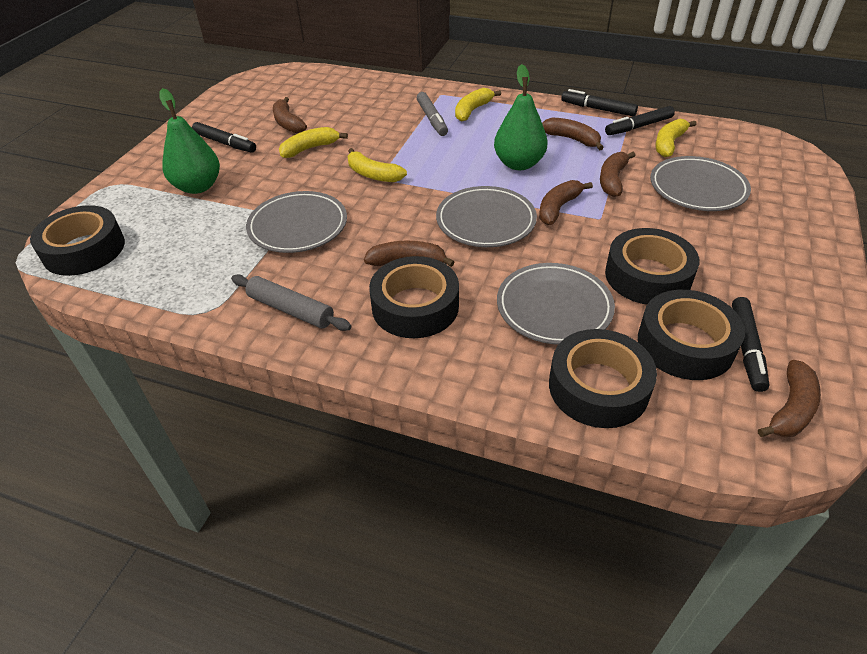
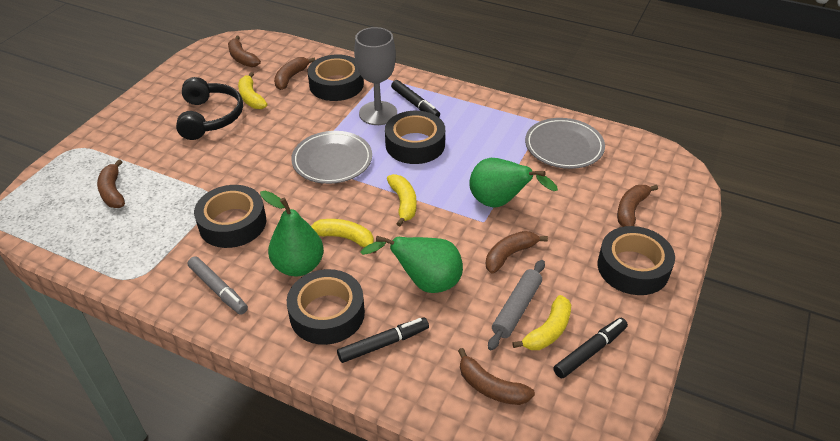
black headphones: none = 0 -> [176,77,243,140] = 1
black marker: [192,122,256,153] [561,89,638,116] [605,106,675,135] [732,297,769,392] = 4 -> [337,317,429,363] [391,80,440,117] [553,318,628,379] = 3
green pear: [159,88,220,194] [494,64,548,170] = 2 -> [260,191,324,276] [360,236,463,293] [469,158,558,207] = 3
grey goblet: none = 0 -> [354,27,397,125] = 1
grey plate: [246,191,347,253] [436,186,537,247] [497,263,615,345] [650,156,751,211] = 4 -> [291,131,372,184] [525,118,605,169] = 2

